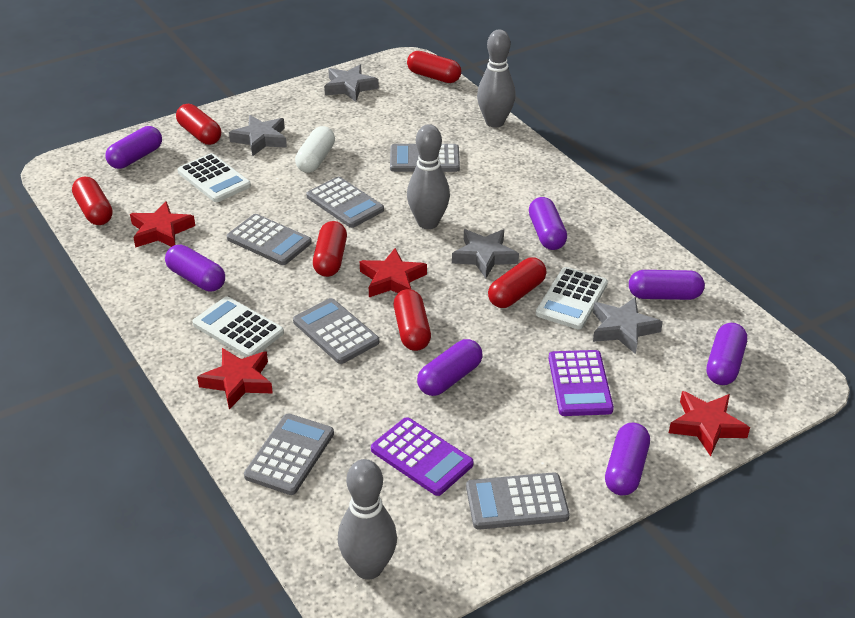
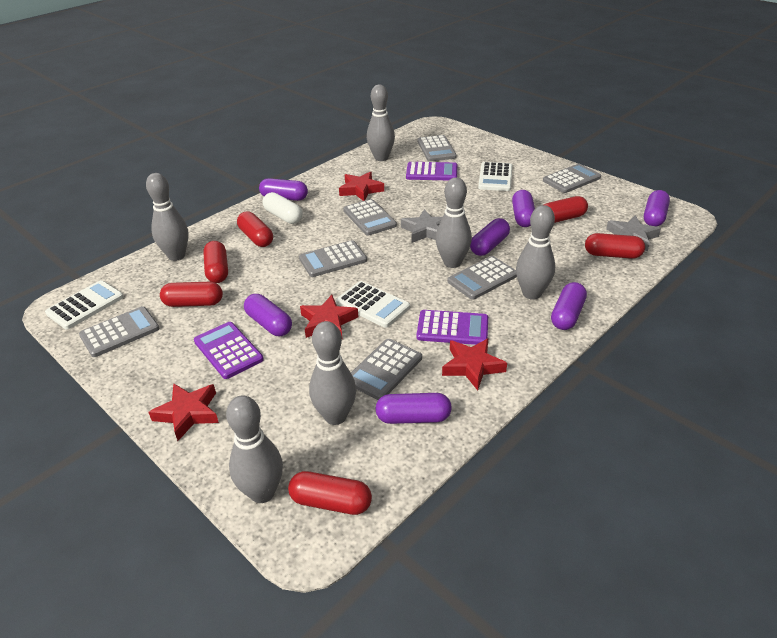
grey bowling pin: [338,459,397,580] [407,124,450,229] [477,30,516,128] = 3 -> [146,173,189,261] [226,395,283,503] [309,321,356,425] [367,85,395,161] [435,177,472,268] [516,205,555,300] = 6
grey calculator: [227,214,312,265] [244,414,334,495] [293,298,379,364] [306,177,384,228] [390,144,460,172] [466,472,570,530] = 6 -> [79,306,159,357] [299,240,367,277] [343,199,397,236] [351,339,422,400] [418,135,457,162] [448,256,517,300] [543,164,601,193] = 7
grey star: [229,115,287,156] [324,65,379,102] [452,229,519,278] [593,297,663,354] = 4 -> [401,209,443,243] [606,215,661,252] = 2
purple calculator: [371,417,474,496] [548,350,614,416] = 2 -> [194,322,264,379] [406,162,457,180] [417,310,488,345] = 3

